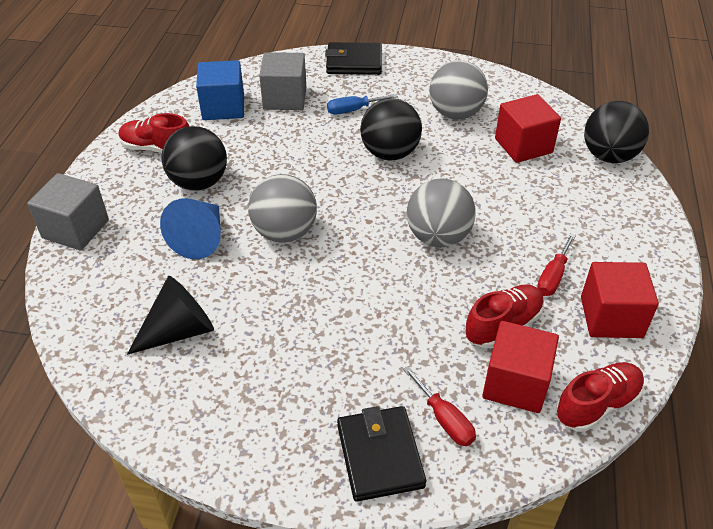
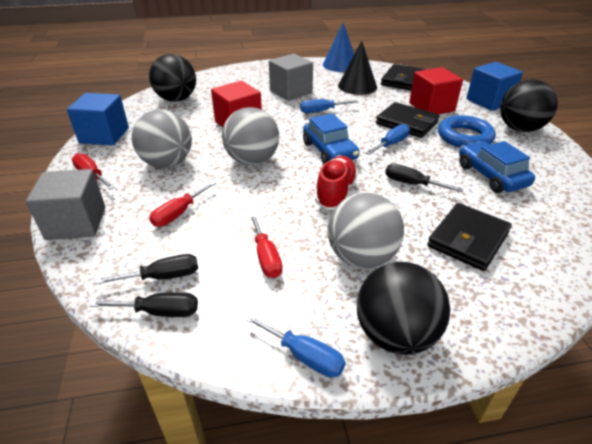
black screwdriver: none = 0 -> [90,292,198,317] [95,254,198,284] [385,164,463,192] = 3
black wallet: [325,42,382,75] [337,406,426,502] = 2 -> [376,102,439,138] [381,64,426,91] [427,203,512,271] = 3
blue car: none = 0 -> [303,113,360,164] [459,141,535,193] = 2
blue cube: [196,60,244,120] = 1 -> [67,93,129,146] [466,62,523,111] = 2
blue ring: none = 0 -> [438,115,496,148] = 1
blue screwdriver: [327,94,398,115] = 1 -> [244,314,345,378] [300,99,358,113] [366,124,410,155] = 3
red cube: [482,321,559,413] [495,94,561,163] [581,262,659,338] = 3 -> [211,81,262,128] [409,67,463,114] = 2
red screwdriver: [403,366,476,446] [537,233,576,296] = 2 -> [72,153,114,189] [149,181,216,227] [250,214,282,278] = 3
red shoe: [119,113,189,153] [465,284,544,348] [556,362,644,432] = 3 -> [315,156,358,210] = 1

